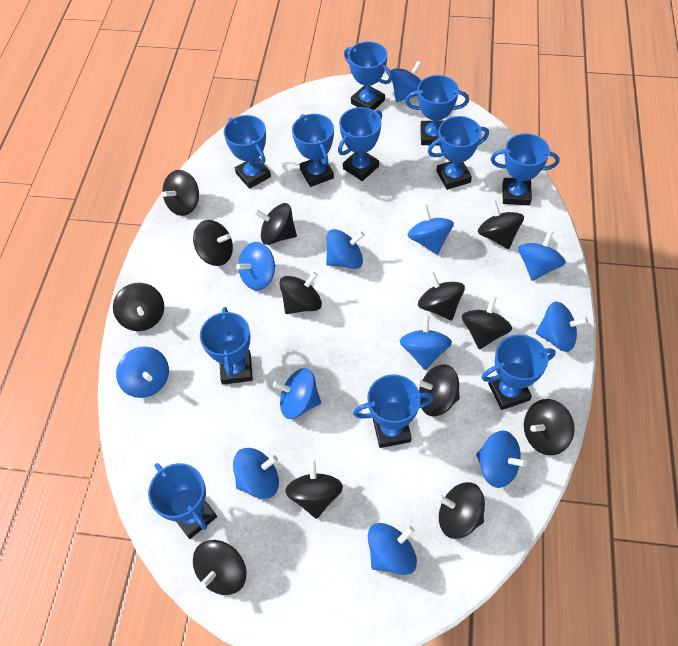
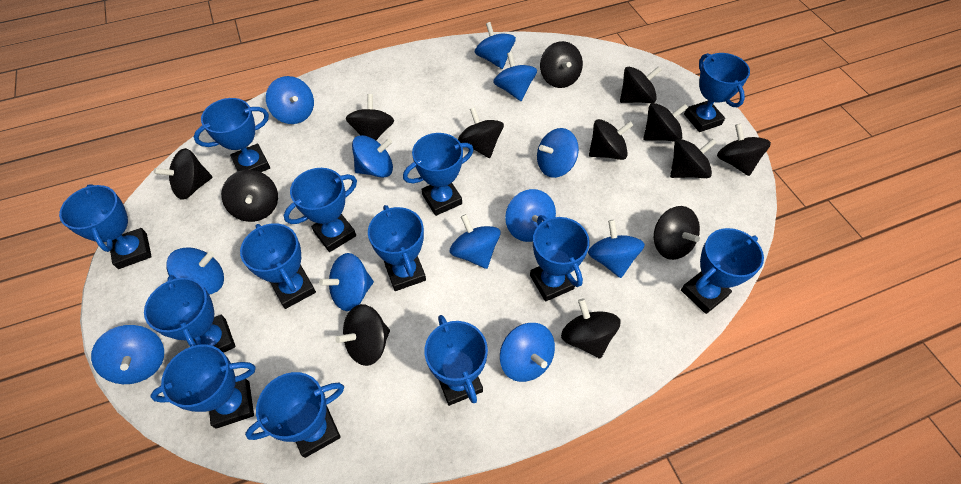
blue trophy: [148,463,217,539] [200,307,253,385] [224,115,271,189] [292,114,334,187] [338,107,382,181] [344,41,392,110] [353,374,434,448] [405,75,469,145] [427,116,489,190] [481,334,556,410] [490,133,560,205] = 11 -> [59,184,152,269] [144,275,236,353] [150,344,255,429] [194,98,270,172] [240,223,316,309] [245,372,344,458] [284,168,357,252] [368,205,426,291] [403,133,473,216] [425,315,488,406] [530,215,590,302] [681,228,764,314] [684,53,750,132] = 13

